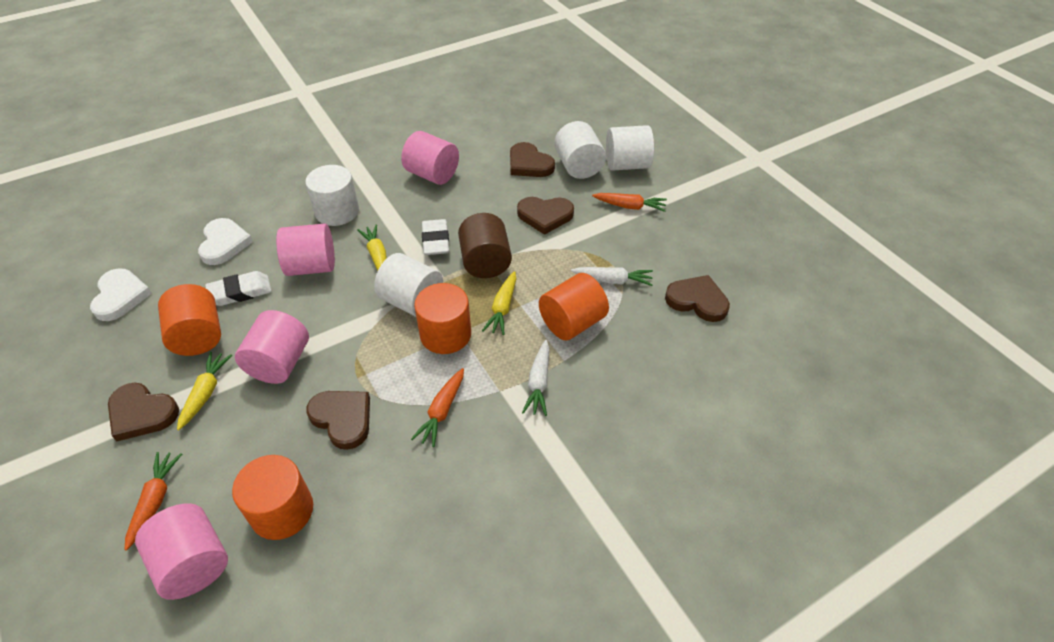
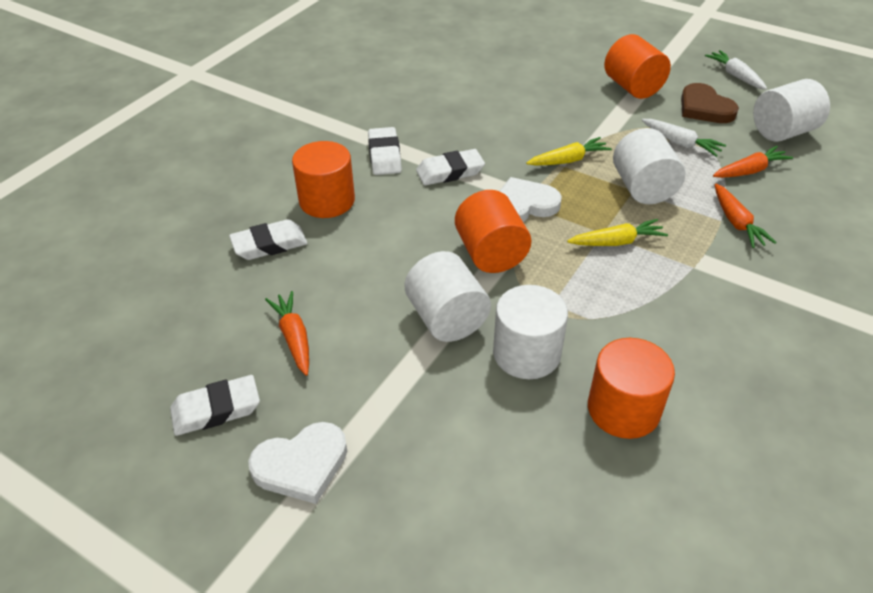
brown cylinder: [458,213,512,278] = 1 -> none = 0
brown heart: [108,383,179,441] [306,391,370,450] [510,142,555,177] [517,197,574,235] [665,275,730,322] = 5 -> [681,83,739,123] = 1
pink cylinder: [135,503,228,600] [235,310,309,384] [276,223,335,276] [401,131,459,185] = 4 -> none = 0
white eraser: [205,271,272,306] [422,219,449,255] = 2 -> [170,375,260,436] [229,219,308,260] [368,127,402,175] [416,149,485,186] = 4
yellow carrot: [177,352,232,430] [357,224,387,271] [482,271,516,335] = 3 -> [526,137,612,166] [567,219,668,246] = 2

